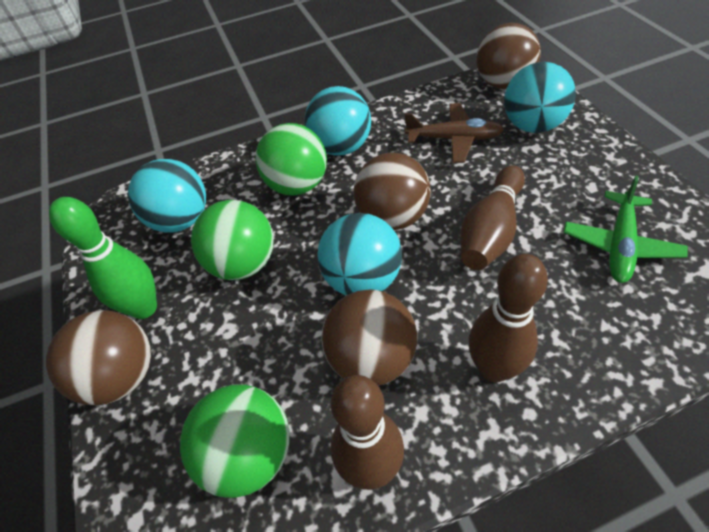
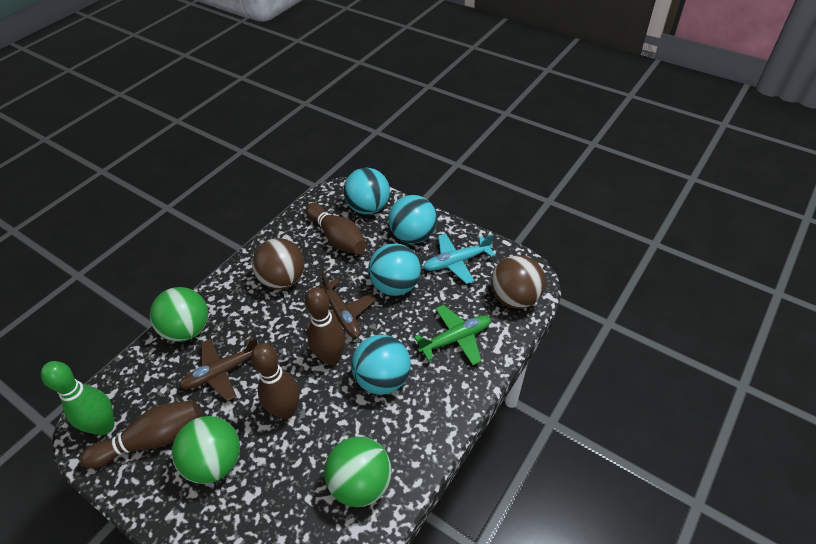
brown ball: [46,310,151,406] [321,290,417,386] [354,152,431,230] [477,23,541,89] = 4 -> [252,238,305,290] [491,255,546,309] = 2
brown bowling pin: [331,375,404,490] [460,165,525,270] [469,254,548,382] = 3 -> [80,400,201,469] [251,343,300,419] [305,287,346,365] [306,203,367,254] = 4
brown plane: [405,103,504,163] = 1 -> [179,338,258,402] [306,273,376,338] = 2
turquoise plane: none = 0 -> [423,233,495,284] = 1

